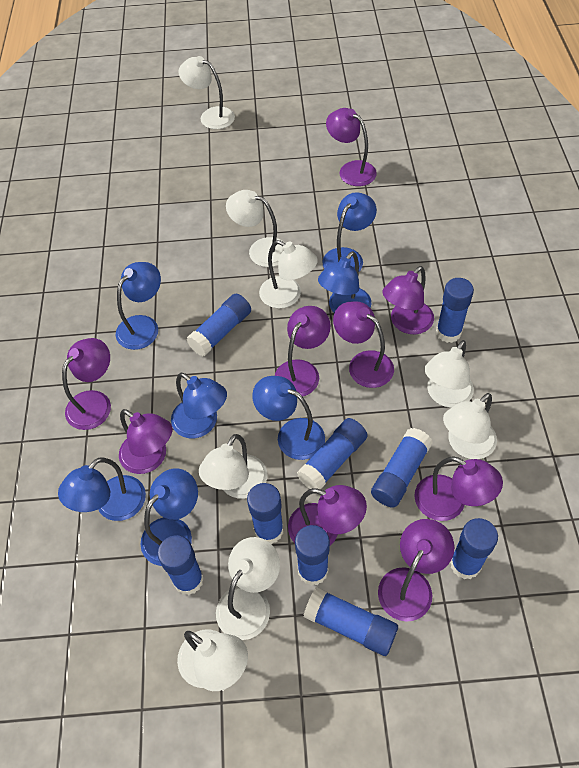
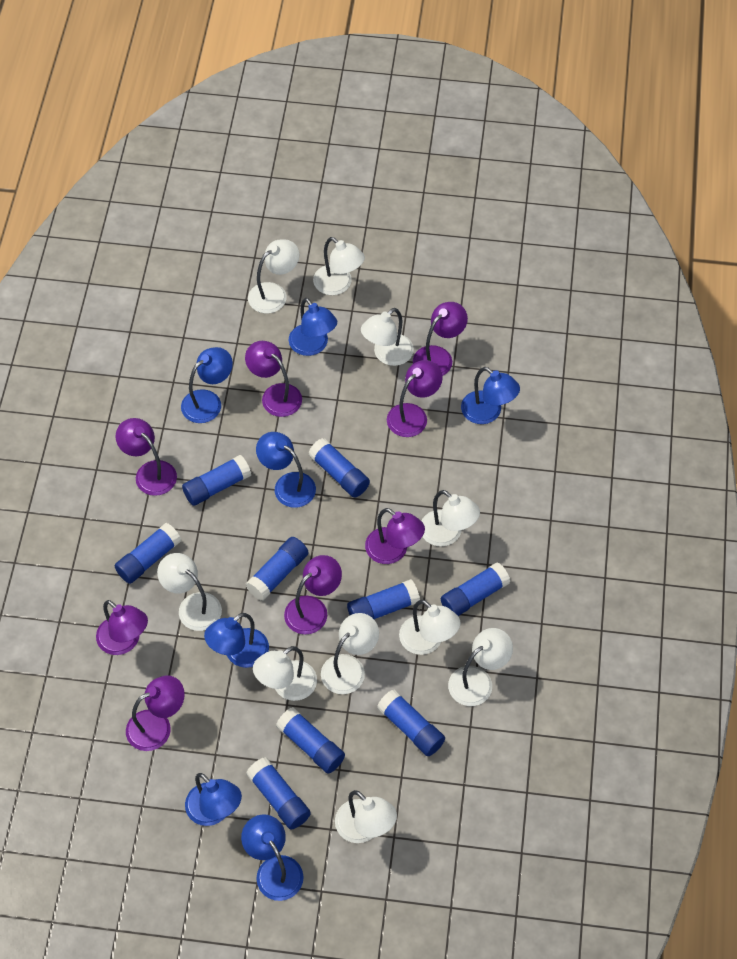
purple lamp: [62,338,111,430] [119,409,173,474] [275,306,331,397] [288,485,367,545] [326,108,377,186] [333,301,394,388] [378,519,454,622] [382,266,434,334] [414,456,503,521] = 9 -> [96,600,148,655] [116,418,177,496] [126,675,185,751] [245,341,302,417] [284,555,342,634] [365,508,425,564] [387,360,443,437] [413,302,468,376] = 8
white lamp: [177,629,248,691] [179,56,235,129] [199,434,267,499] [216,537,280,640] [226,190,285,267] [259,240,318,308] [424,340,474,408] [443,393,497,459] = 8 -> [157,553,222,631] [248,239,299,313] [253,646,317,701] [313,237,365,295] [321,613,379,694] [335,790,397,843] [361,308,414,366] [399,600,460,655] [421,490,480,546] [448,628,513,706] = 10

